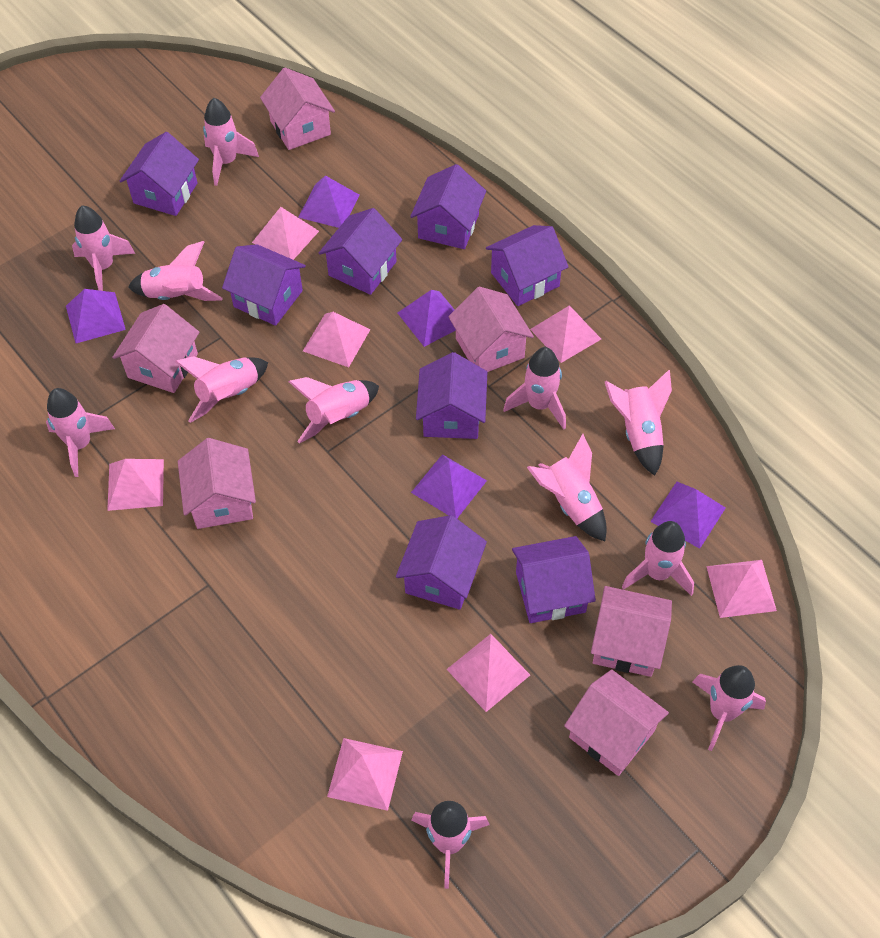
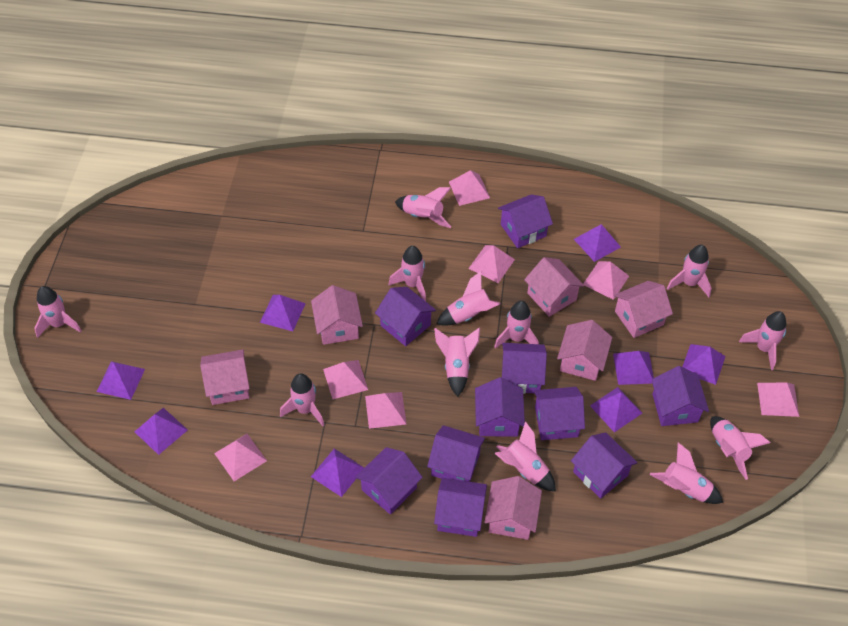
purple house: [120,132,199,216] [222,244,306,326] [319,208,402,295] [396,515,487,610] [410,164,486,249] [416,352,487,439] [486,225,568,306] [512,536,596,623] = 8 -> [355,447,423,515] [375,287,436,346] [427,425,485,482] [434,478,487,537] [475,377,525,437] [498,194,553,248] [502,343,547,394] [534,387,585,440] [571,432,638,499] [652,366,709,426] = 10
purple pyramid: [66,289,126,343] [298,175,359,228] [398,290,456,347] [411,454,487,518] [650,482,726,549] = 5 -> [97,361,145,400] [135,408,188,455] [260,295,306,331] [311,449,364,497] [574,224,621,262] [590,387,642,432] [613,351,654,385] [682,344,726,385] = 8

